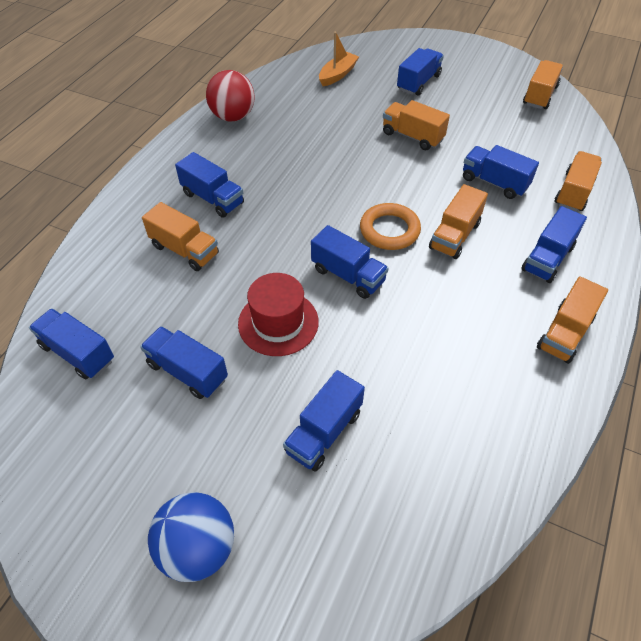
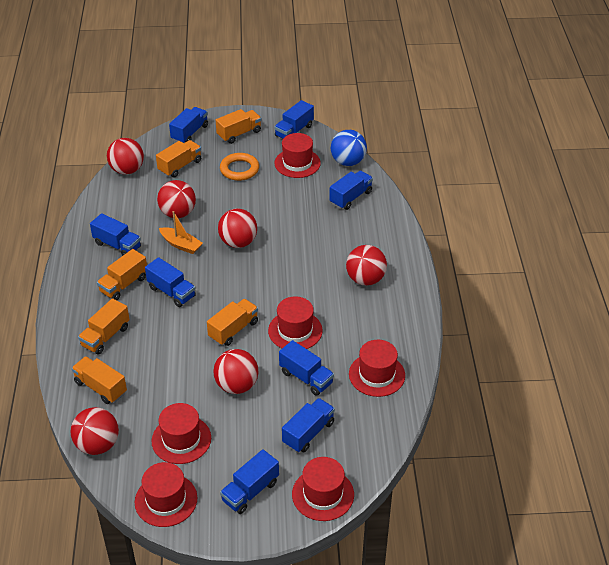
red ball: [206,70,255,122] = 1 -> [70,407,119,455] [107,138,144,175] [157,180,196,218] [213,349,258,394] [218,209,257,248] [346,245,387,286] = 6
red hat: [238,273,319,356] = 1 -> [135,462,197,527] [152,403,211,464] [268,296,323,349] [274,133,321,178] [292,457,354,521] [349,340,405,397] = 6

